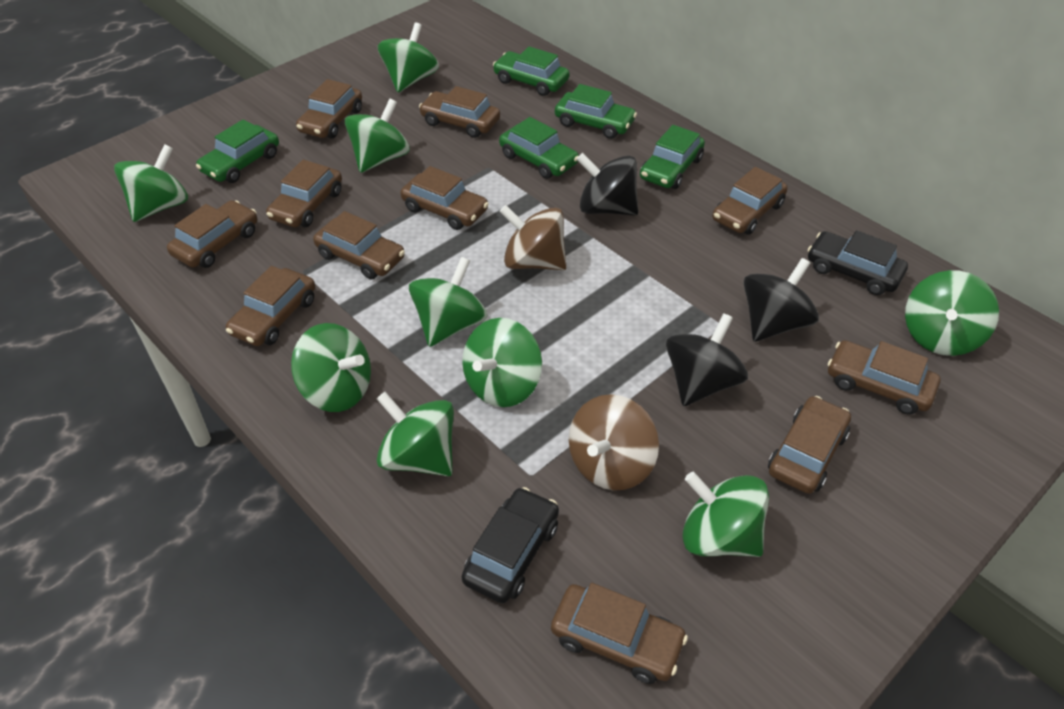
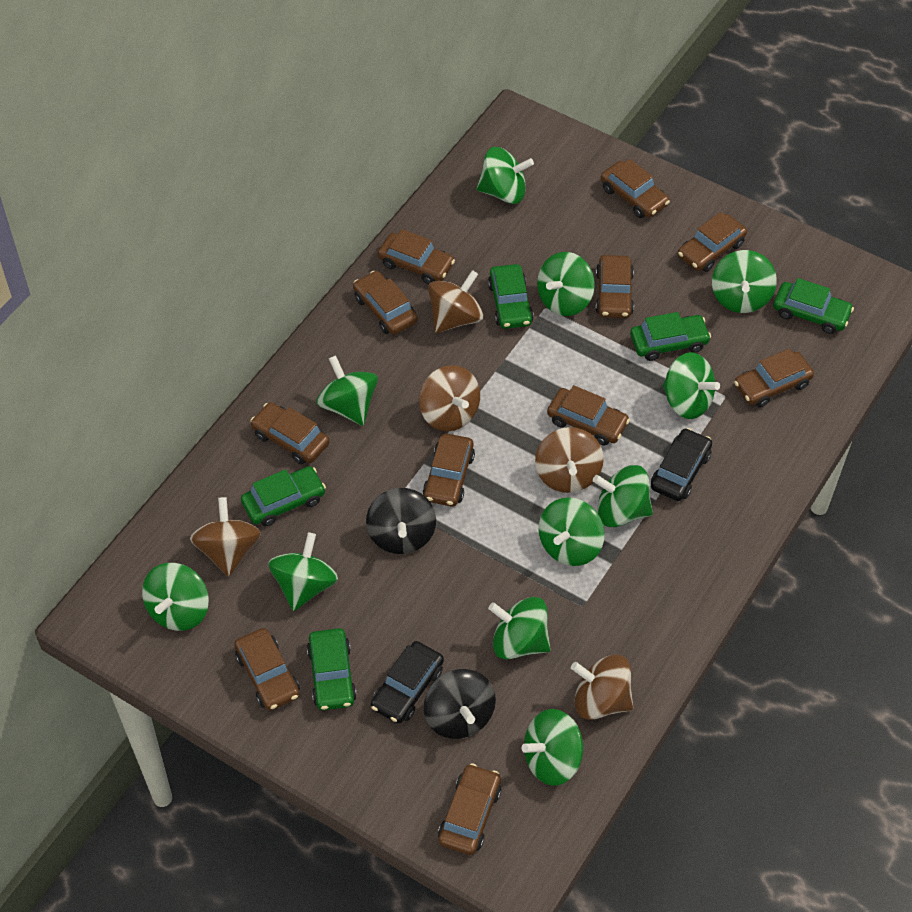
black spinning top: [577,153,638,215] [666,313,748,406] [743,258,819,342] = 3 -> [366,488,436,554] [424,669,496,739] = 2
brown spinning top: [499,205,567,270] [569,394,659,490] = 2 -> [190,497,261,577] [419,365,480,431] [428,270,484,333] [535,427,604,493] [571,654,634,720] = 5
green spinning top: [114,144,188,222] [291,323,371,412] [345,99,410,173] [377,392,454,476] [378,22,439,92] [409,257,487,347] [462,318,542,407] [683,472,769,557] [905,270,999,356] = 9 -> [142,563,209,631] [268,532,338,611] [316,355,378,426] [477,147,534,204] [488,597,551,660] [522,709,583,786] [537,252,595,316] [539,497,604,566] [593,465,653,527] [662,352,720,419] [712,250,777,313] = 11

